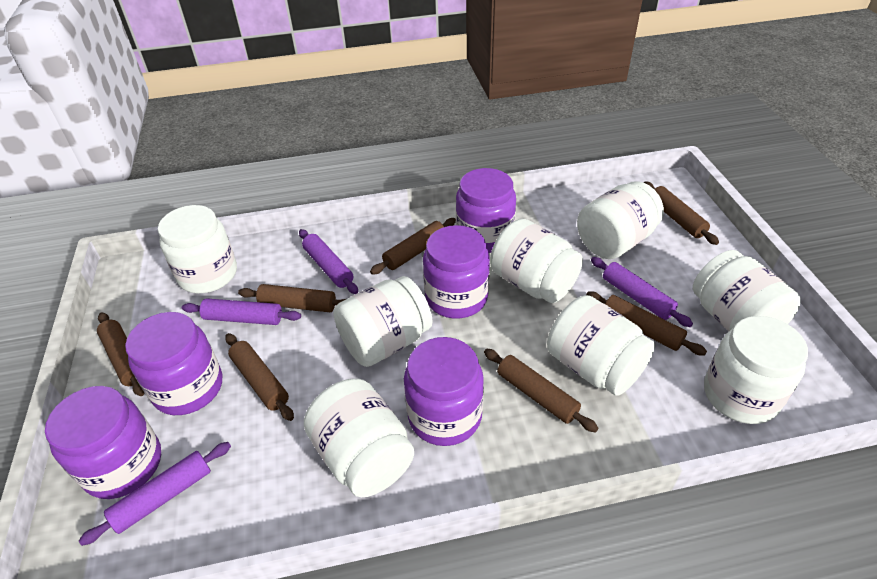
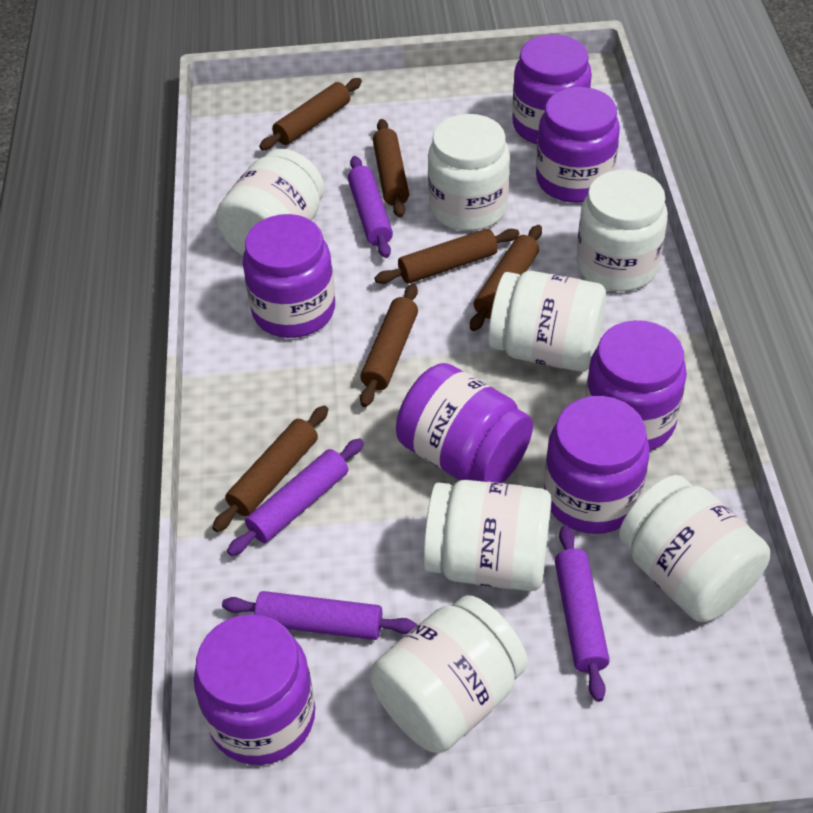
brown rolling pin: [97,312,144,396] [225,333,294,421] [238,284,346,312] [370,218,456,275] [484,349,599,433] [586,292,707,356] [643,181,719,245] = 7 -> [212,405,328,532] [259,78,362,150] [360,284,418,407] [373,119,409,218] [375,229,519,284] [470,225,542,331] = 6
purple jar: [45,386,161,499] [125,312,222,415] [404,337,484,446] [423,225,490,318] [456,168,516,253] = 5 -> [194,614,315,765] [243,214,335,338] [396,363,533,483] [512,34,592,144] [536,87,620,203] [544,396,650,534] [585,320,687,451] = 7
white jar: [158,205,237,293] [304,378,414,497] [333,276,432,367] [490,218,583,303] [547,295,655,396] [577,181,664,259] [693,250,801,331] [704,316,808,424] = 8 -> [216,149,324,256] [370,595,528,753] [423,480,552,591] [428,114,510,231] [488,271,606,372] [576,170,668,292] [619,475,770,622] = 7

